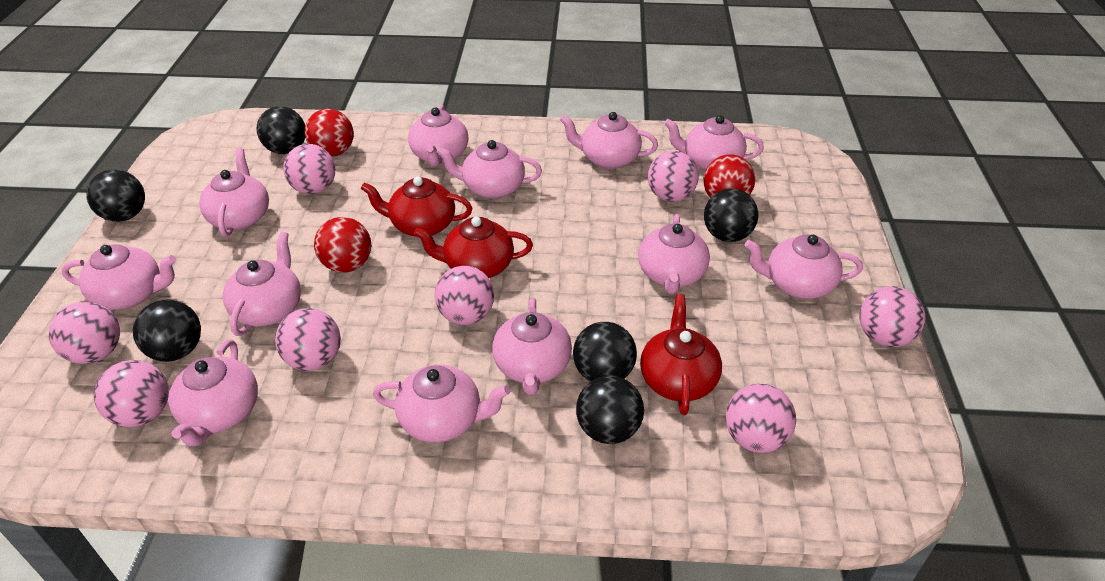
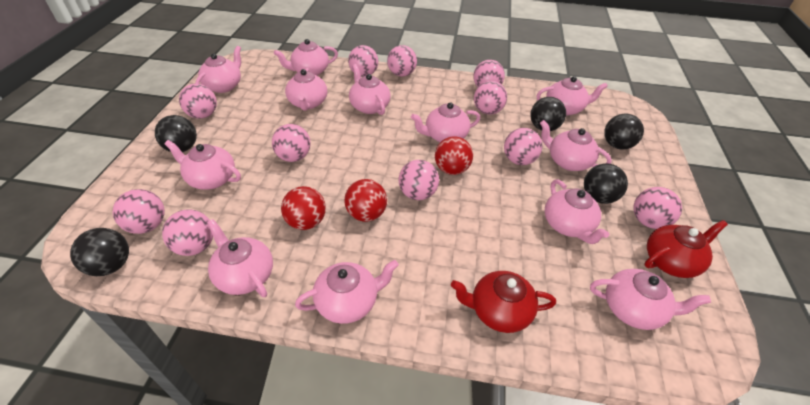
black ball: [86,169,145,222] [133,300,201,362] [257,106,305,154] [573,322,637,382] [576,375,644,444] [704,188,758,242] = 6 -> [70,228,129,276] [155,115,197,152] [530,97,566,131] [584,163,628,204] [604,114,644,149] = 5
pink ball: [49,302,120,364] [94,360,169,427] [275,308,341,371] [283,144,335,194] [435,266,494,325] [648,151,699,202] [726,384,796,453] [859,286,925,347] = 8 -> [113,189,165,234] [162,209,213,256] [179,84,217,119] [272,124,311,162] [348,45,378,77] [387,45,417,77] [398,160,439,200] [473,60,505,87] [474,81,507,115] [504,128,542,165] [634,187,682,229] = 11
red teapot: [361,177,472,237] [414,217,533,278] [640,294,722,415] = 3 -> [451,271,556,333] [645,220,728,278] = 2

